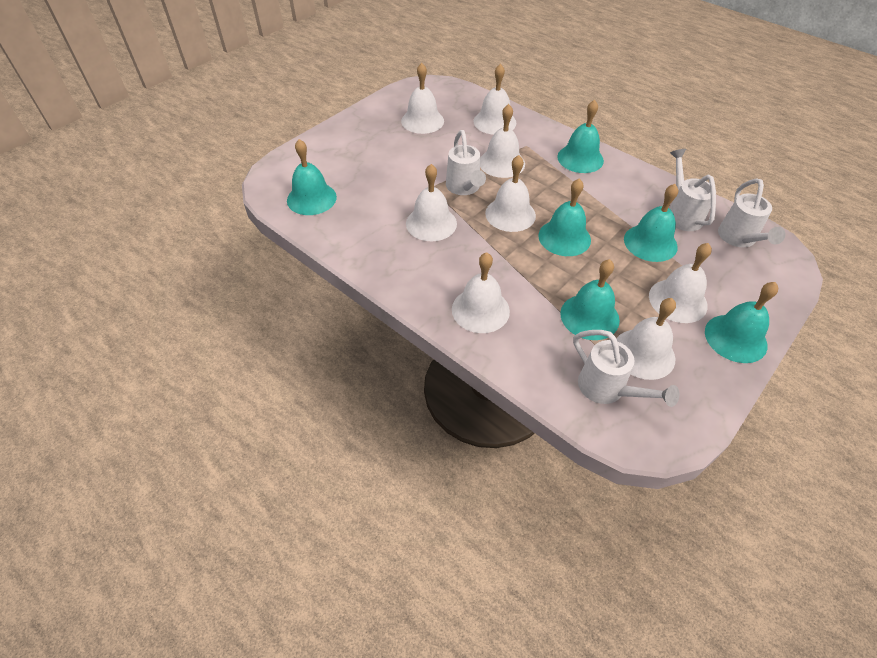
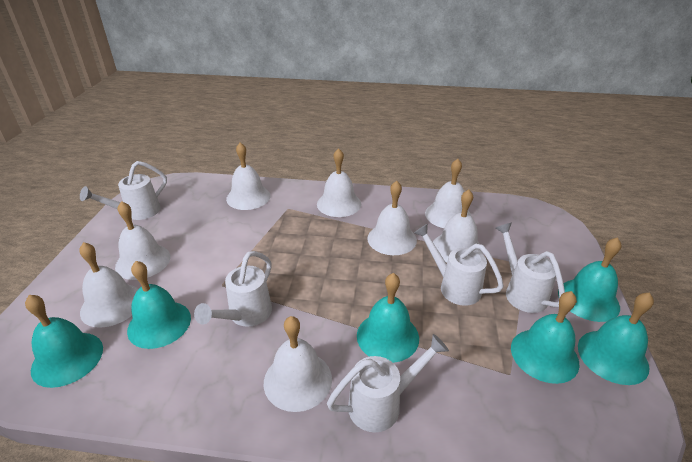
white watering can: [446,130,486,195] [573,330,680,407] [669,149,716,231] [718,179,785,247] = 4 -> [80,161,167,220] [194,251,272,327] [327,334,449,432] [414,224,504,306] [496,223,565,313] = 5

